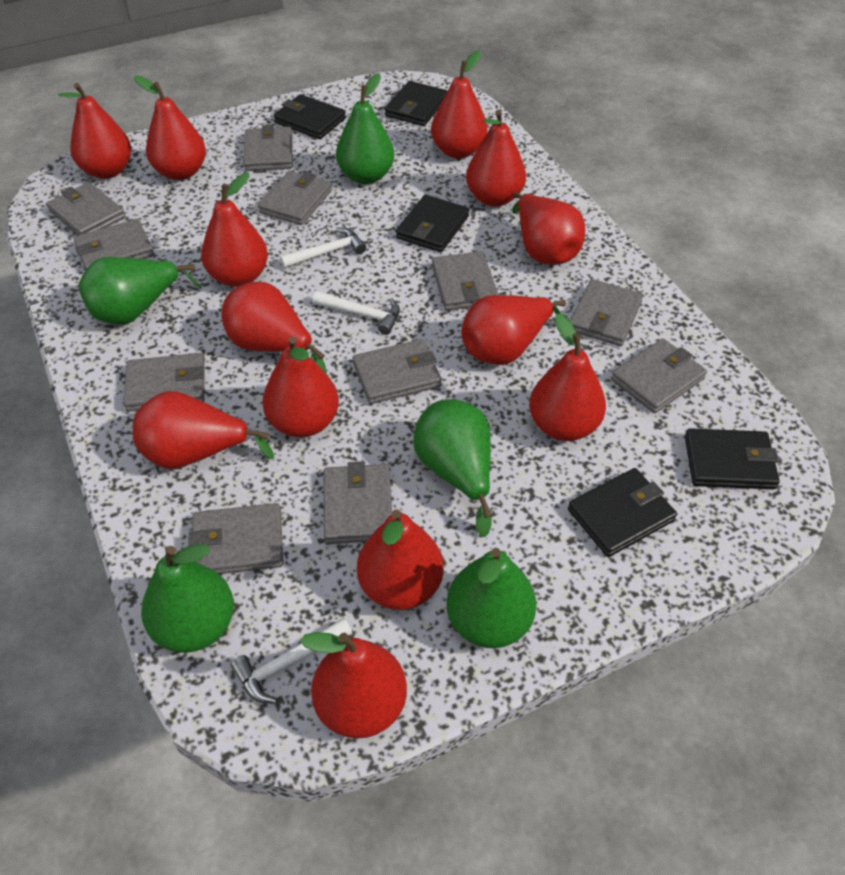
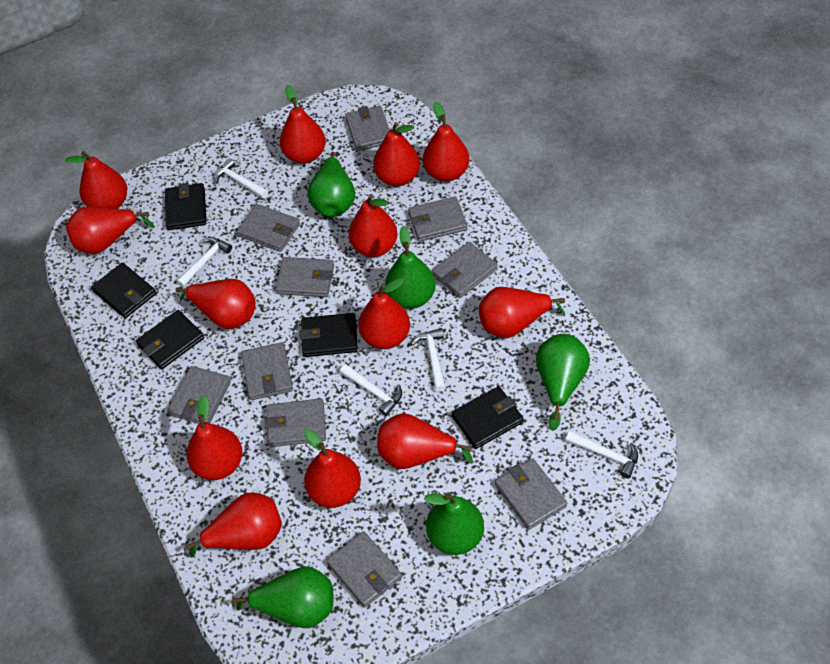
grey wallet: [46,182,125,235] [74,219,154,269] [123,353,205,412] [188,503,283,574] [243,125,293,171] [258,171,332,225] [324,461,392,544] [353,339,442,404] [432,251,499,311] [570,279,643,346] [611,338,707,413] = 11 -> [167,366,231,424] [237,204,300,252] [241,342,293,400] [265,398,326,447] [276,257,334,297] [326,531,402,608] [345,105,390,151] [408,196,468,242] [432,242,498,298] [495,458,567,530] = 10
white hammer: [230,618,352,704] [280,227,366,268] [313,291,400,335] = 3 -> [176,237,232,287] [214,158,268,198] [340,364,402,416] [411,328,446,392] [565,431,638,478] = 5

